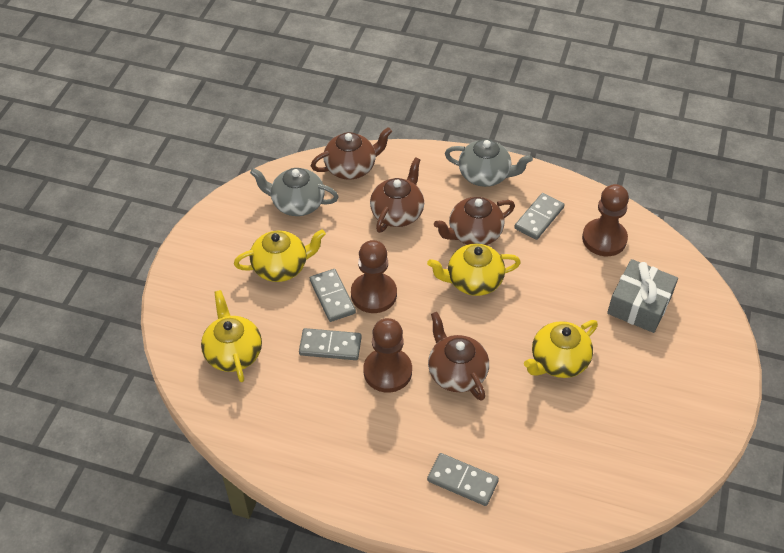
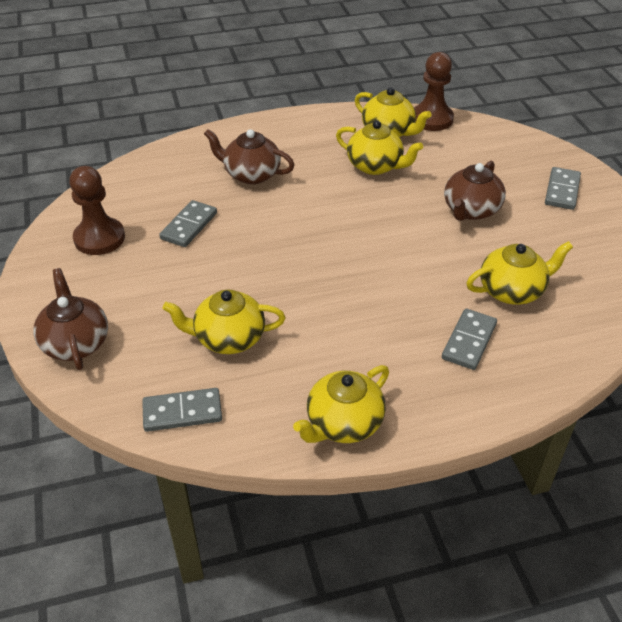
brown pawn: [351,240,397,313] [363,318,412,393] [582,184,629,256] = 3 -> [69,166,125,255] [414,52,454,131] = 2
brown teapot: [311,127,392,180] [370,157,424,233] [428,312,489,401] [434,197,515,245] = 4 -> [33,268,108,370] [204,129,294,184] [444,161,506,221] = 3
grey gift: [607,259,678,333] = 1 -> none = 0
grey teapot: [250,168,339,216] [445,139,533,187] = 2 -> none = 0
yellow teapot: [201,290,262,382] [234,229,326,282] [427,244,521,296] [524,320,598,378] = 4 -> [163,289,285,354] [293,365,389,443] [336,120,423,175] [355,87,431,137] [466,241,573,305] = 5

